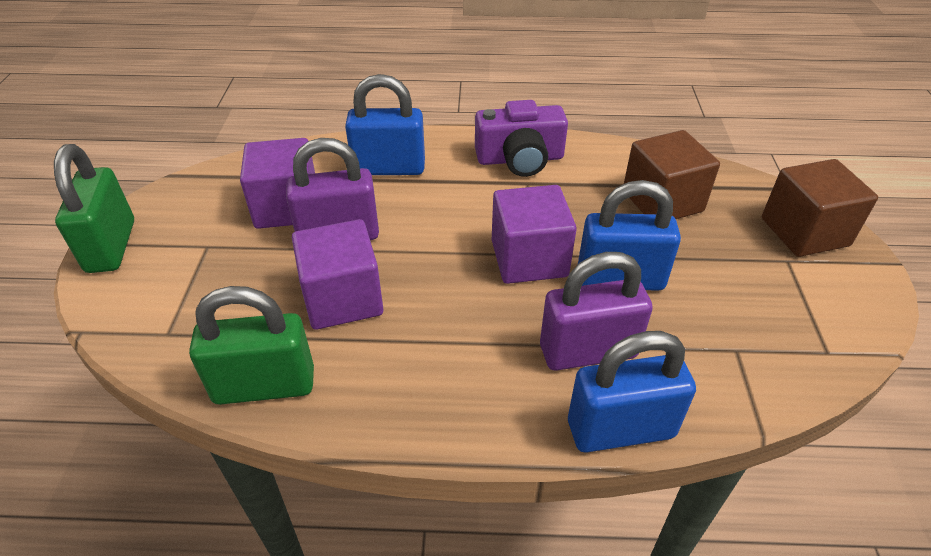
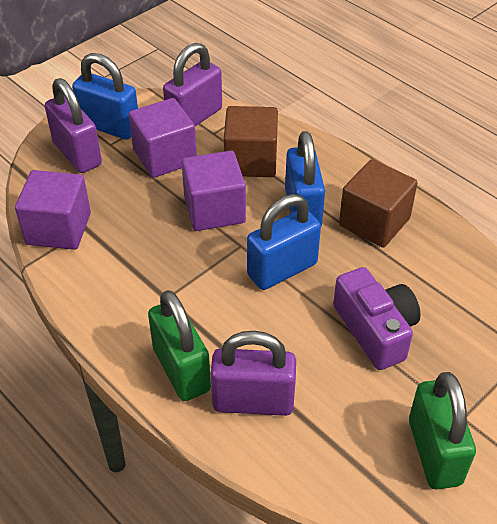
purple padlock: [286,138,379,240] [540,252,653,371] = 2 -> [45,78,102,173] [163,43,222,126] [211,331,296,416] = 3

